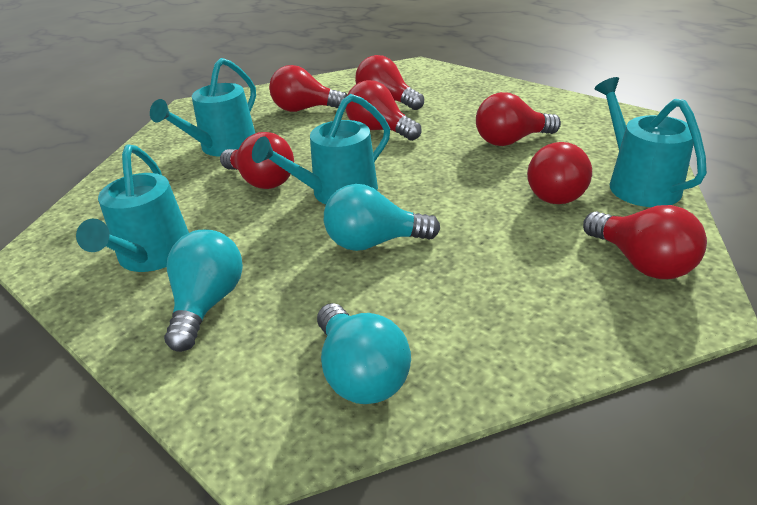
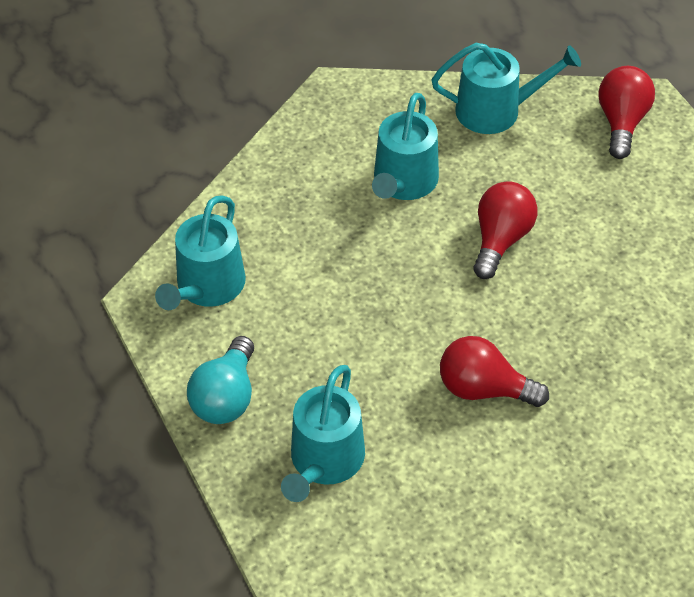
red light bulb: [220,132,294,189] [269,65,347,112] [346,80,422,141] [355,55,424,110] [476,92,561,146] [527,142,592,204] [583,205,707,279] = 7 -> [440,336,549,407] [473,181,538,279] [598,66,655,159] = 3
turquoise light bulb: [164,230,243,352] [317,303,411,404] [324,184,440,251] = 3 -> [187,336,254,424] = 1

